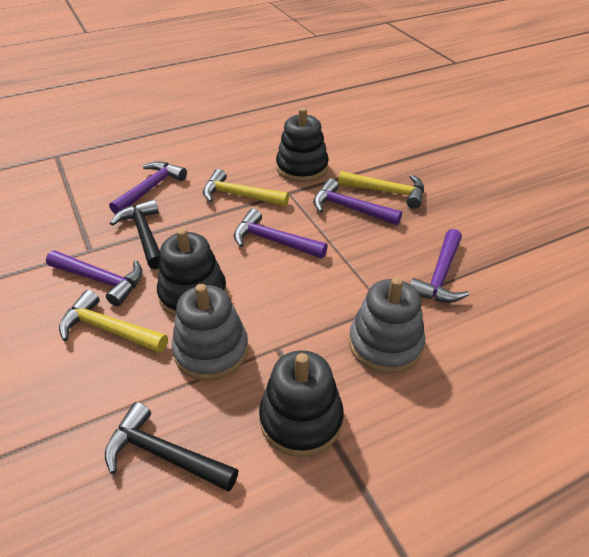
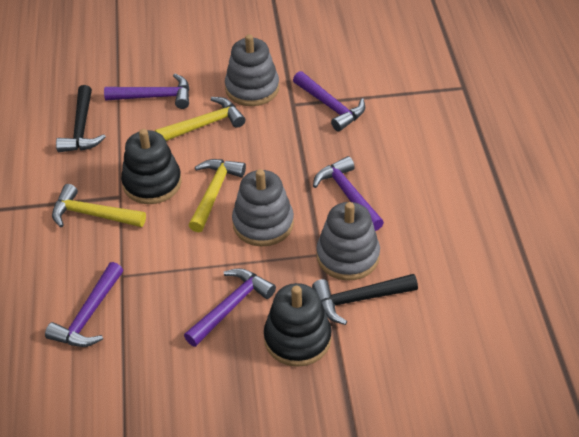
black stacking toy: [157,228,227,317] [259,350,344,457] [276,108,329,182] = 3 -> [121,129,182,204] [264,283,332,367] = 2
grey stacking toy: [172,284,249,381] [349,277,425,374] = 2 -> [225,34,279,106] [232,169,294,247] [316,202,380,281] = 3

